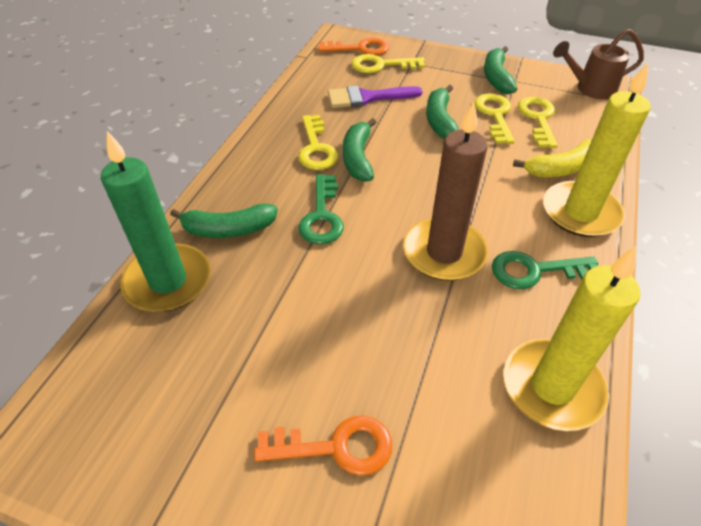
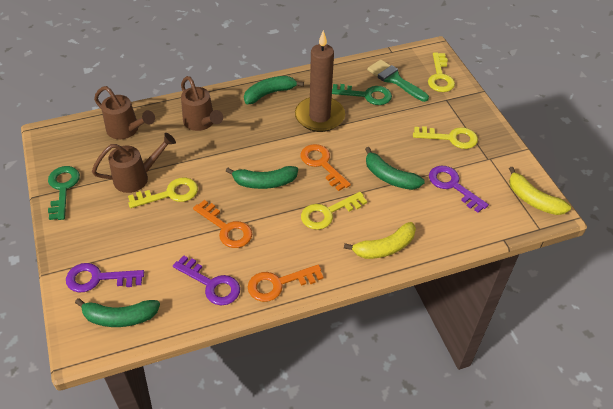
brown watering can: [553,29,644,99] = 1 -> [92,133,176,193] [94,86,155,139] [181,76,223,131] = 3
green brush: none = 0 -> [367,60,429,102] = 1
green candle: [101,131,211,312] = 1 -> none = 0
orange key: [254,415,392,476] [318,37,389,55] = 2 -> [193,200,252,248] [248,264,323,302] [300,144,351,191] = 3
purple brush: [328,86,422,108] = 1 -> none = 0
purple key: none = 0 -> [66,263,144,292] [173,255,240,305] [429,166,489,213] = 3
yellow banana: [513,139,592,177] = 1 -> [344,222,416,259] [509,167,571,215] = 2
yellow candle: [503,246,640,431] [543,63,651,237] = 2 -> none = 0

